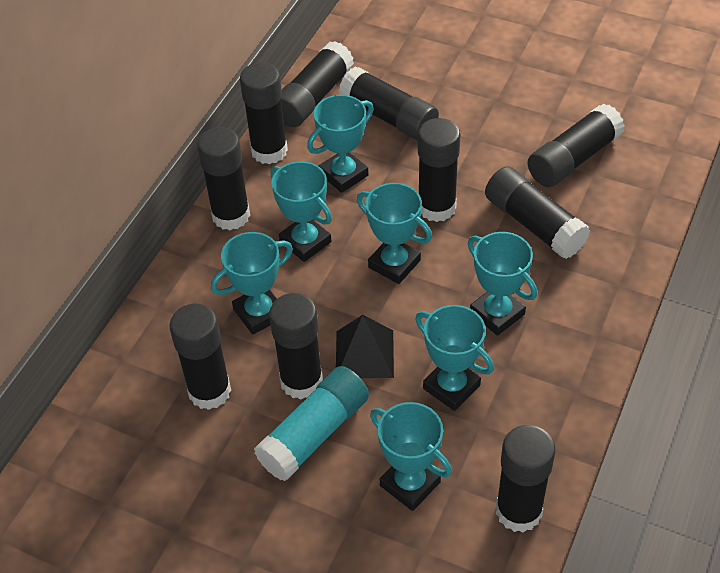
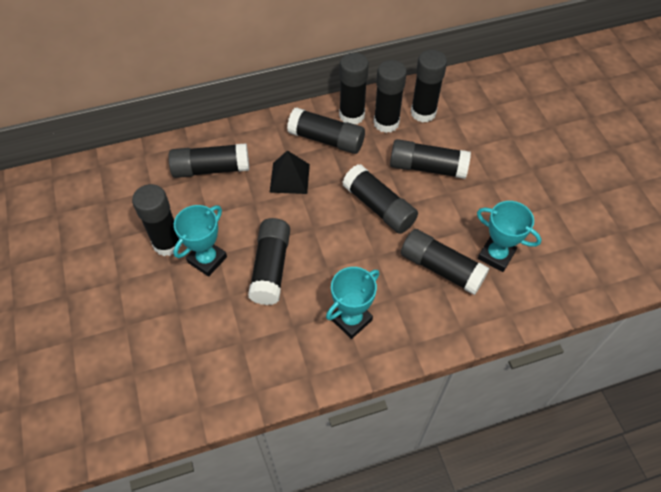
turquoise glue stick: [254,366,369,481] = 1 -> none = 0
turquoise trophy: [211,232,293,335] [271,161,332,262] [307,95,374,193] [357,183,432,284] [370,402,452,511] [415,305,494,411] [468,232,537,336] = 7 -> [173,205,227,277] [326,267,379,339] [477,201,542,272] = 3

